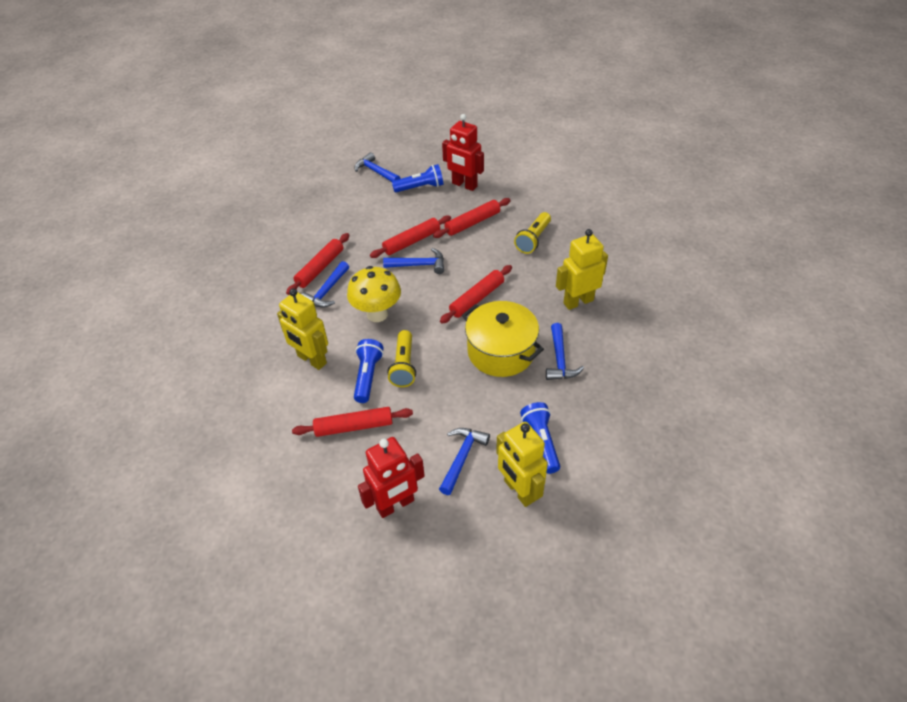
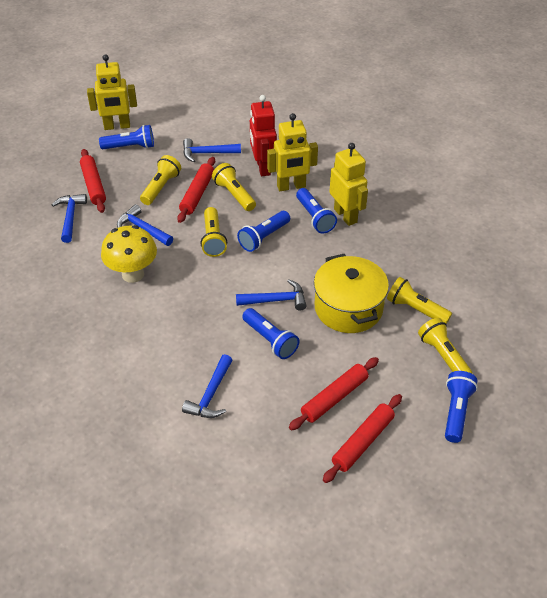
blue flashlight: [354,339,384,403] [392,164,443,192] [520,402,560,474] = 3 -> [99,125,154,149] [237,211,290,252] [242,308,299,359] [296,188,337,234] [445,371,478,443] = 5
red robot: [358,437,425,518] [442,114,484,191] = 2 -> [250,95,277,176] = 1
red rolling pin: [286,233,349,295] [292,407,413,437] [370,215,451,258] [433,198,511,238] [440,265,512,323] = 5 -> [80,149,106,213] [177,157,215,223] [289,357,379,430] [323,394,402,483] = 4
yellow flashlight: [387,330,416,387] [514,212,551,254] = 2 -> [140,155,181,205] [200,207,227,257] [212,163,256,211] [387,277,452,324] [418,318,473,374] = 5

